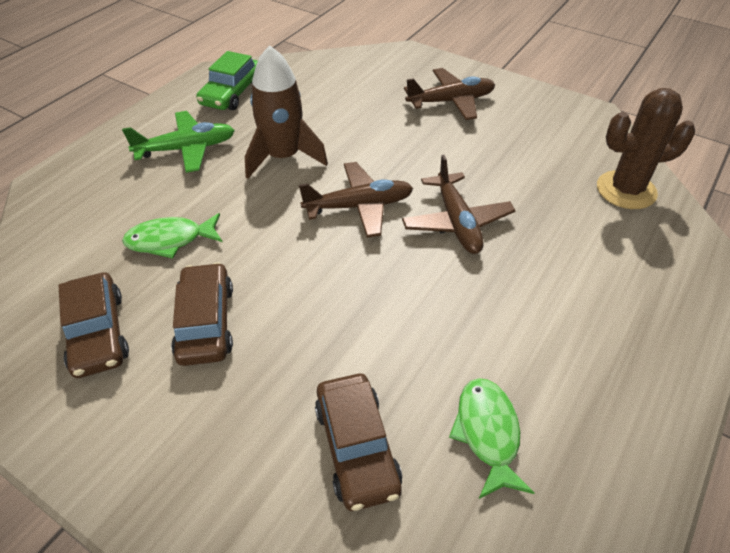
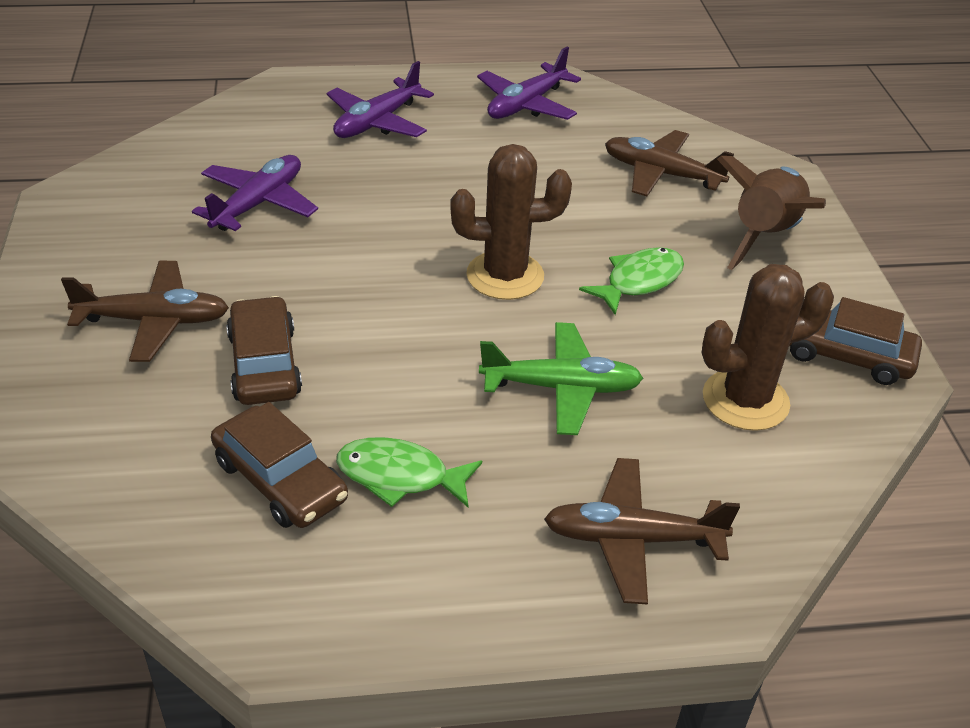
brown cactus: [597,88,695,209] = 1 -> [450,144,572,300] [702,264,834,431] = 2
green car: [196,51,258,110] = 1 -> none = 0
purple plane: none = 0 -> [192,155,318,231] [327,61,434,138] [477,47,581,120] = 3

